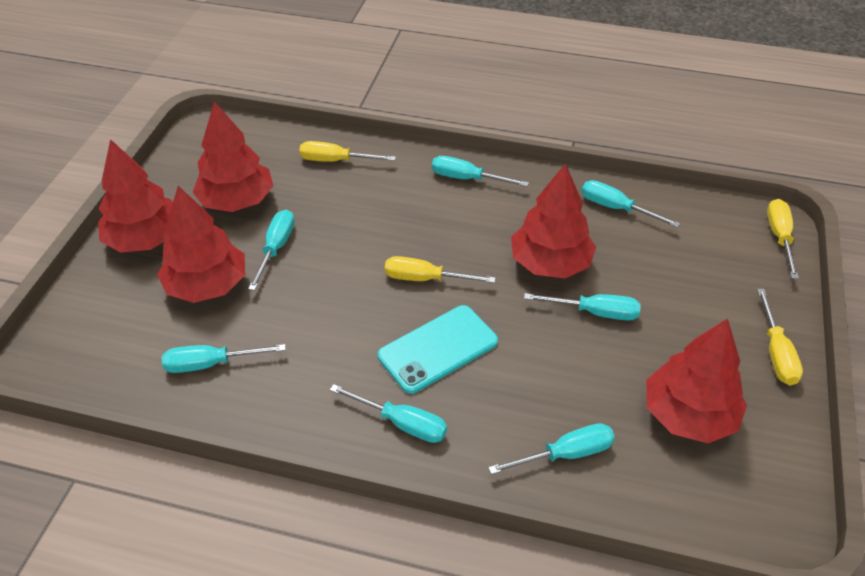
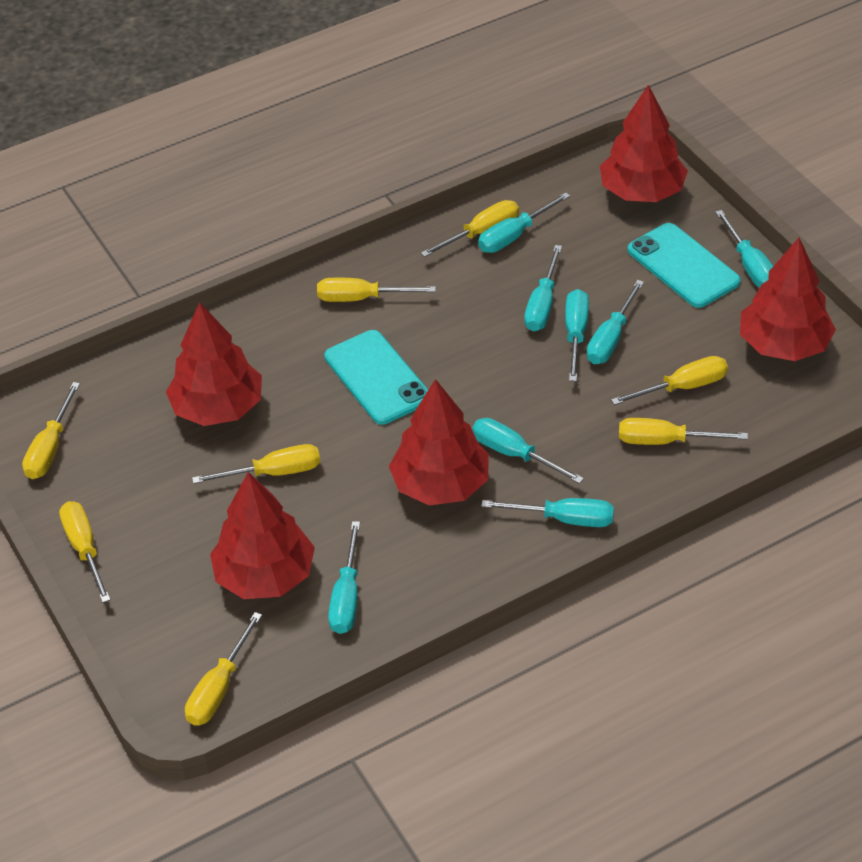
turquoise phone: [378,305,498,394] = 1 -> [324,330,428,425] [627,223,741,308] = 2
turquoise screwdriver: [162,344,286,373] [248,210,295,291] [330,384,447,443] [432,156,529,187] [488,423,615,475] [524,293,641,321] [582,180,680,228] = 7 -> [328,521,360,634] [472,418,584,484] [478,192,570,253] [481,498,614,527] [524,245,562,331] [565,289,589,381] [587,280,644,364] [715,210,773,288] = 8
yellow screwdriver: [299,141,396,162] [385,256,496,283] [757,289,803,385] [767,199,799,279] = 4 -> [22,382,80,479] [59,501,111,603] [185,612,262,726] [192,444,320,484] [317,278,436,302] [421,200,519,257] [611,356,728,405] [619,418,748,445] = 8

